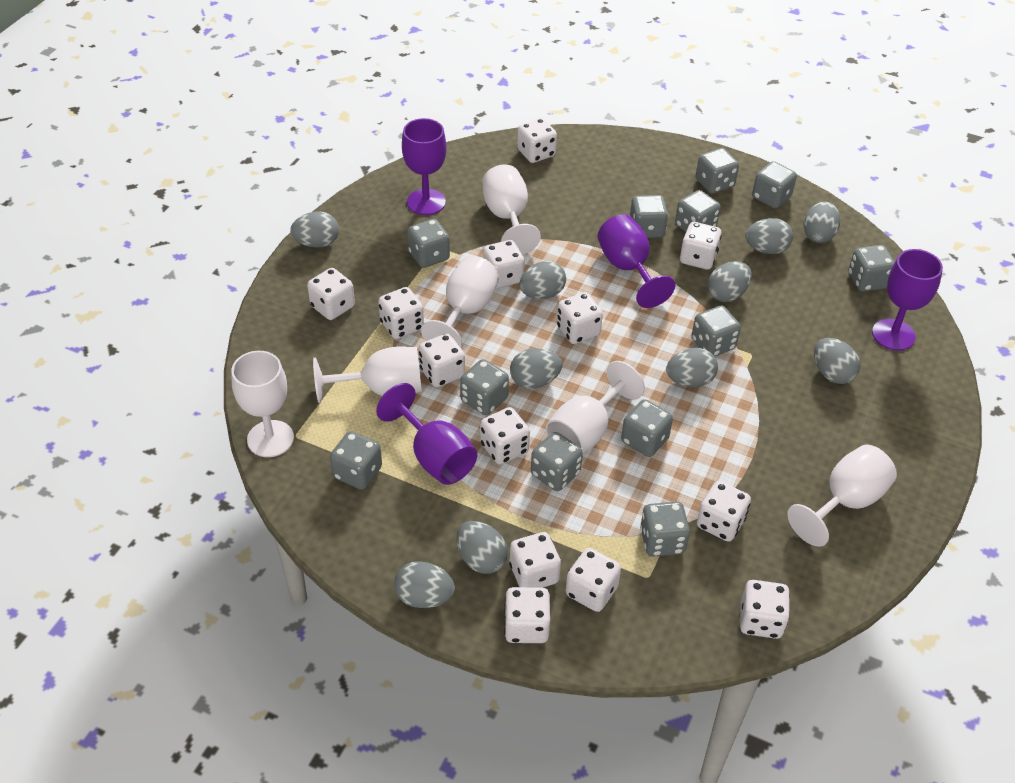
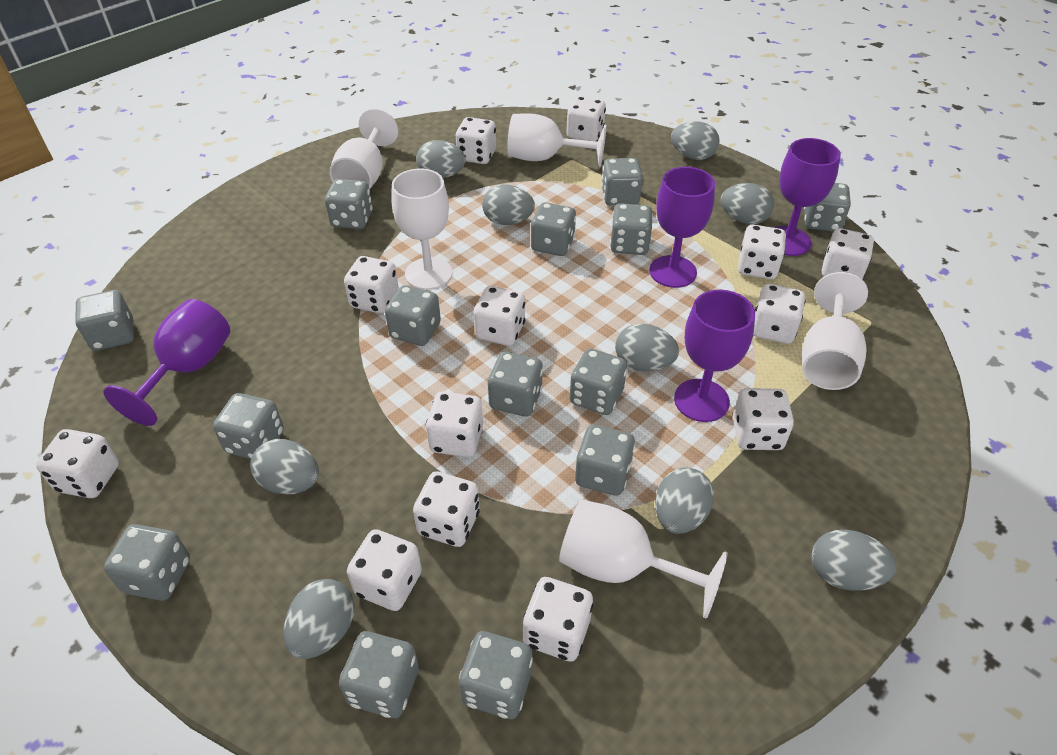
grey dice: [330,431,382,490] [407,219,450,268] [460,359,509,415] [531,432,583,491] [621,399,673,457] [630,195,668,238] [640,501,690,557] [675,190,721,232] [691,306,741,356] [696,148,739,194] [752,161,797,209] [848,245,895,292] = 12 -> [75,290,134,351] [104,524,190,601] [213,393,284,459] [325,179,373,229] [339,631,419,718] [385,285,441,346] [459,631,533,719] [488,352,543,417] [531,202,576,256] [570,348,627,415] [575,425,635,495] [601,158,643,206] [610,203,653,255] [804,183,851,232] = 14
grey egg: [290,211,339,248] [394,561,455,608] [456,521,508,574] [510,348,562,389] [520,261,566,299] [666,348,718,387] [708,262,752,302] [745,218,793,254] [804,201,840,243] [814,338,860,384] = 10 -> [250,439,319,495] [284,579,354,659] [416,140,466,178] [482,184,535,225] [615,324,679,372] [655,467,714,534] [671,121,720,160] [721,183,775,224] [812,530,896,591] = 9
white goblet: [231,351,294,457] [313,346,422,403] [421,256,499,348] [482,164,541,255] [546,361,645,454] [787,445,897,547] = 6 -> [330,108,398,189] [391,169,452,290] [507,113,607,168] [559,500,728,619] [802,272,868,390] = 5

